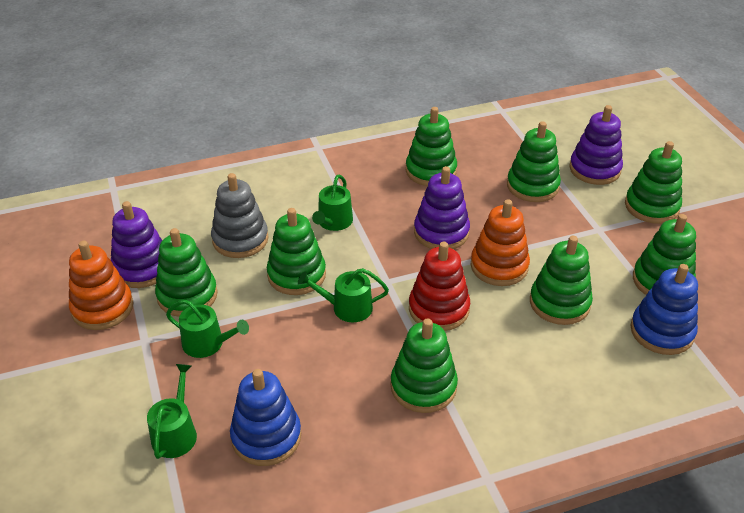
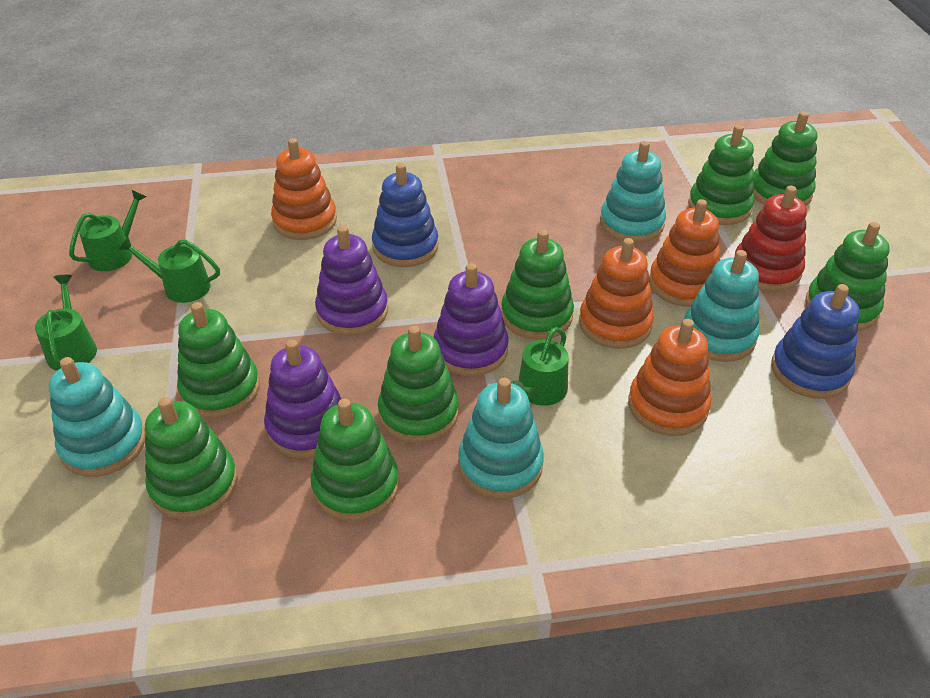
grey stacking toy: [211,173,269,258] = 1 -> none = 0
orange stacking toy: [69,241,134,330] [470,199,530,286] = 2 -> [271,138,337,240] [579,238,654,349] [628,319,711,436] [649,199,720,307] = 4
turquoise stacking toy: none = 0 -> [49,357,146,477] [458,378,544,499] [600,141,666,243] [684,250,760,362] = 4

